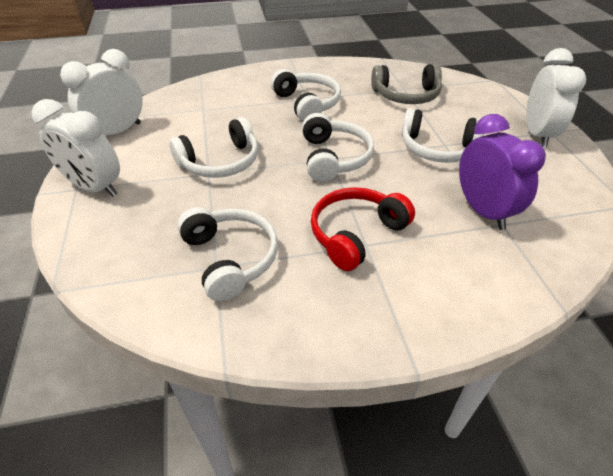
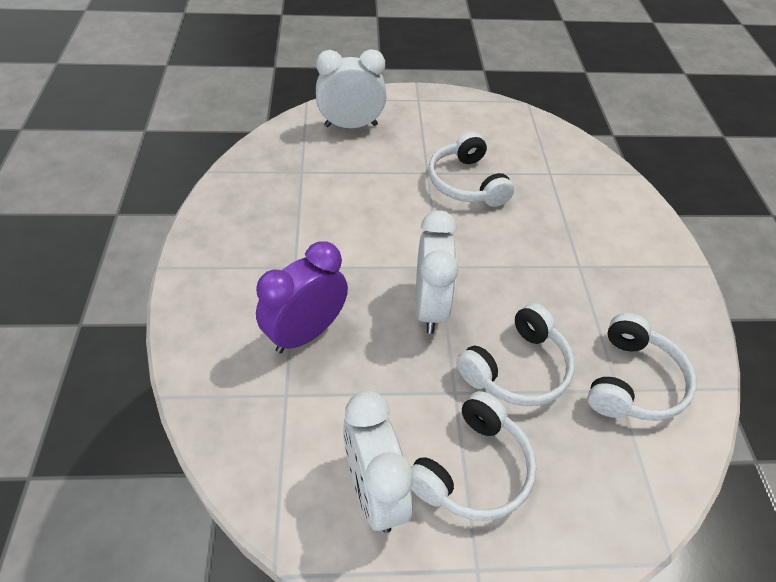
grey headphones: [371,64,442,104] = 1 -> none = 0
red headphones: [311,187,415,271] = 1 -> none = 0
white headphones: [169,117,258,178] [177,207,278,302] [271,69,341,121] [302,113,374,182] [401,108,484,163] = 5 -> [411,391,537,521] [428,132,514,207] [456,303,575,406] [588,313,696,421] = 4

